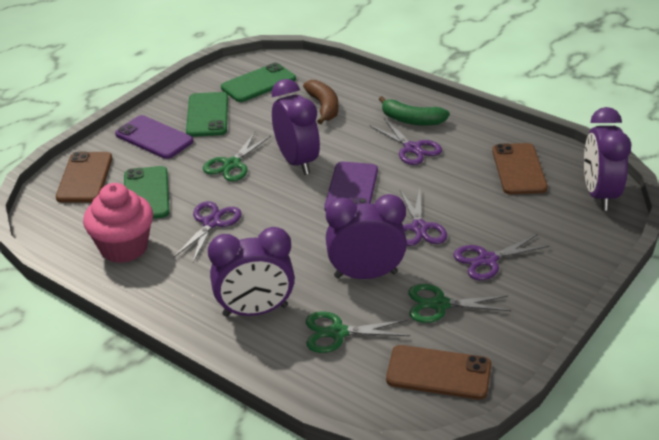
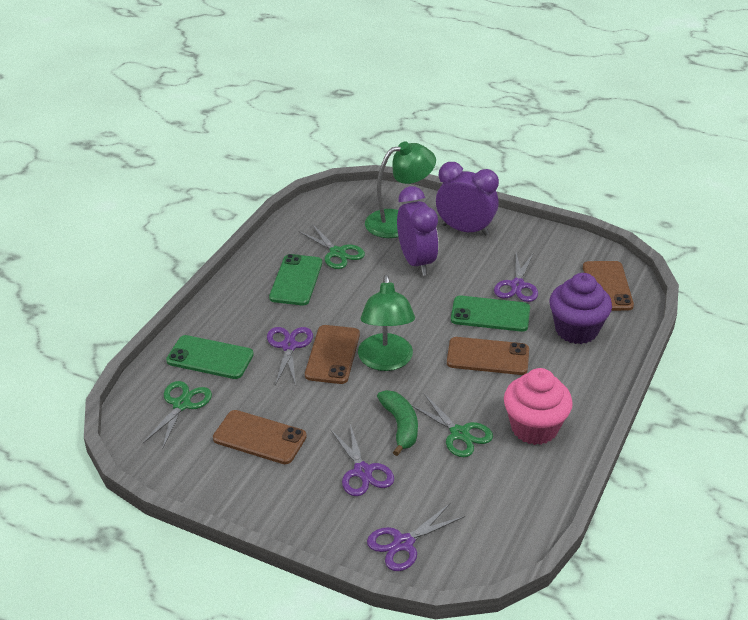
brown banana: [303,80,338,124] = 1 -> none = 0
brown phone: [56,152,112,203] [386,345,491,400] [492,143,548,194] = 3 -> [213,410,307,464] [305,325,360,384] [447,337,529,375] [583,261,634,311] = 4
green lamp: none = 0 -> [358,275,415,371] [365,141,436,238] = 2
purple clock: [208,227,295,317] [272,79,320,175] [326,194,407,279] [584,107,632,210] = 4 -> [397,186,438,276] [436,162,499,236] = 2
purple cupcake: none = 0 -> [549,273,612,344] = 1
purple phone: [115,115,193,159] [324,162,378,211] = 2 -> none = 0

